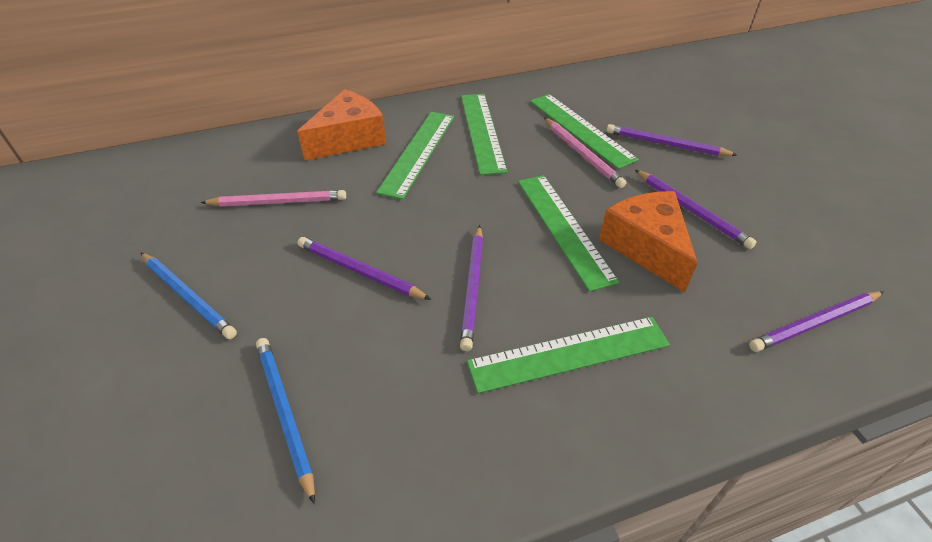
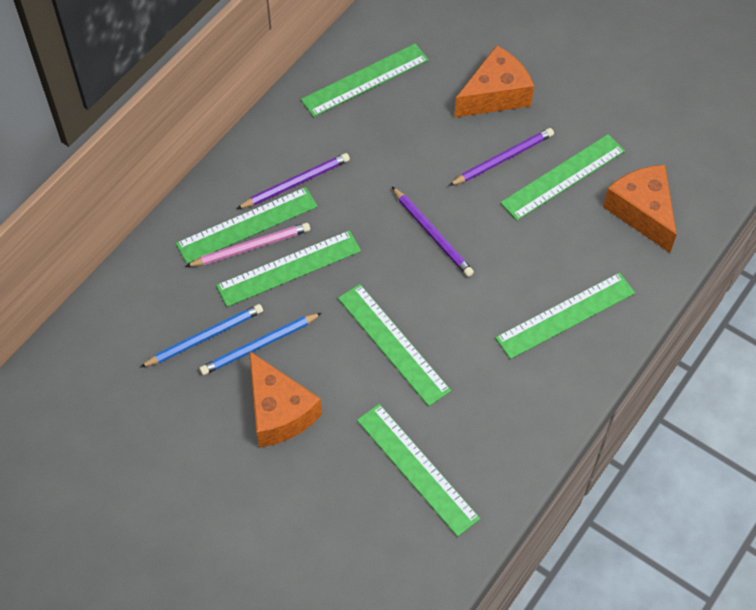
green ruler: [376,112,454,200] [461,94,508,175] [467,317,670,394] [518,175,619,292] [530,94,639,169] = 5 -> [176,187,318,264] [216,230,361,307] [301,43,429,117] [338,284,451,406] [357,404,480,537] [495,273,635,359] [500,134,625,221] = 7
orange cheese: [297,89,386,161] [599,191,697,293] = 2 -> [249,351,322,448] [454,45,534,118] [603,165,677,253] = 3
pink pencil: [200,190,346,206] [544,118,626,188] = 2 -> [185,223,310,267] = 1
purple pencil: [298,237,431,300] [460,225,483,351] [606,124,737,156] [635,170,756,249] [749,292,884,352] = 5 -> [236,153,350,209] [392,187,474,277] [449,128,554,186] = 3

